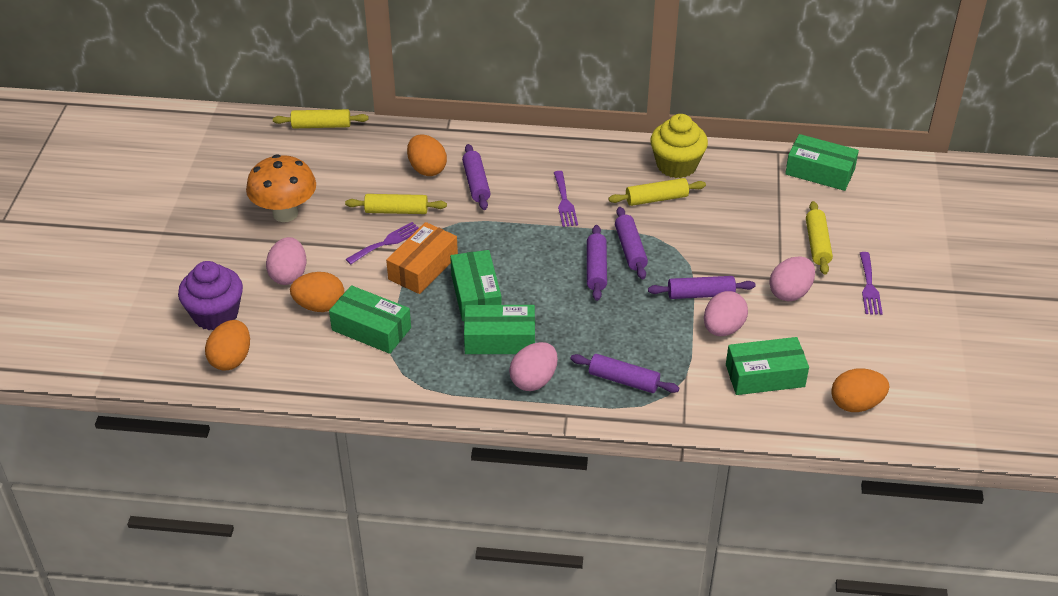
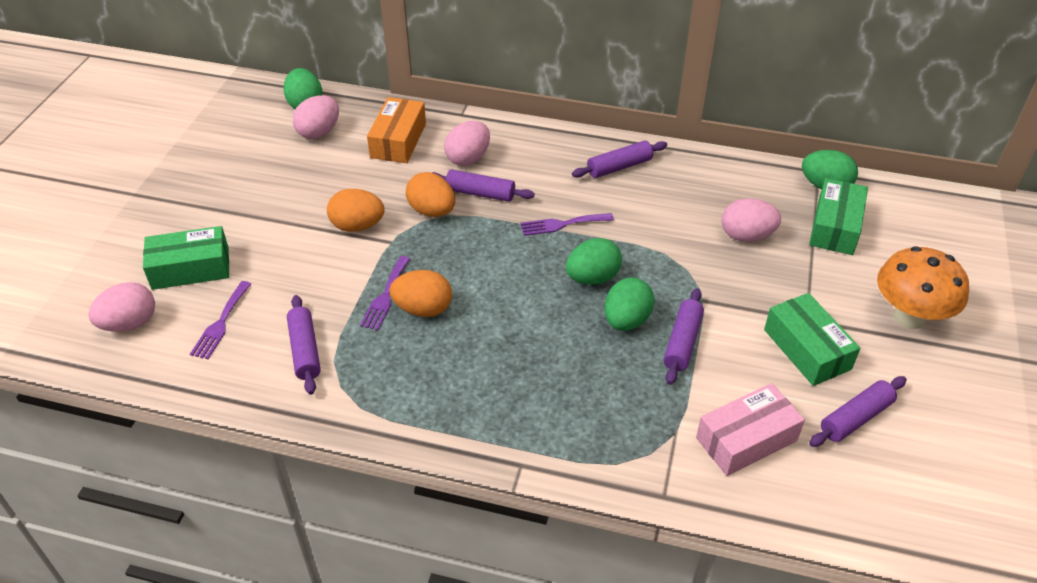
green box: [329,285,411,354] [450,250,502,321] [464,305,535,354] [726,337,809,395] [785,134,859,191] = 5 -> [143,226,229,290] [764,293,860,386] [809,178,868,255] = 3
green egg: none = 0 -> [284,68,322,109] [566,238,622,285] [604,277,654,331] [802,150,858,190] = 4
orange egg: [205,320,250,371] [290,272,344,312] [407,135,447,176] [831,368,889,412] = 4 -> [327,189,384,232] [389,270,452,317] [406,172,455,217] = 3
pink box: none = 0 -> [696,383,805,476] = 1
purple cupcake: [178,261,243,330] = 1 -> none = 0
yellow cupcake: [650,114,708,178] = 1 -> none = 0
yellow rolling pin: [273,109,369,128] [345,194,447,214] [608,178,706,206] [806,201,833,275] = 4 -> none = 0

